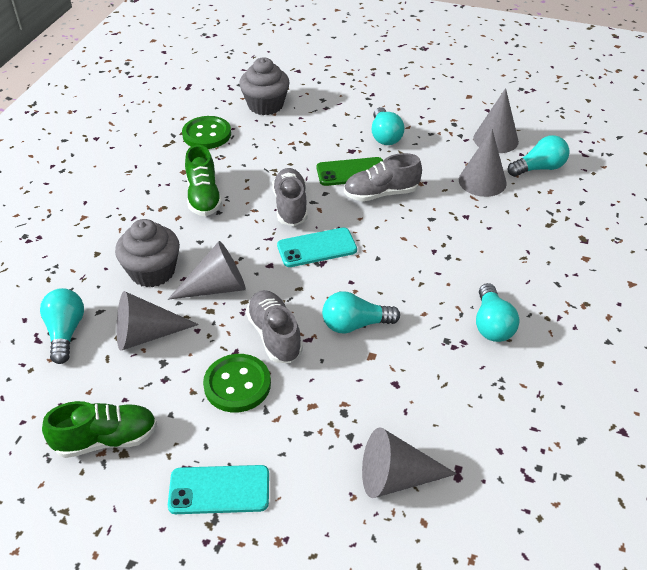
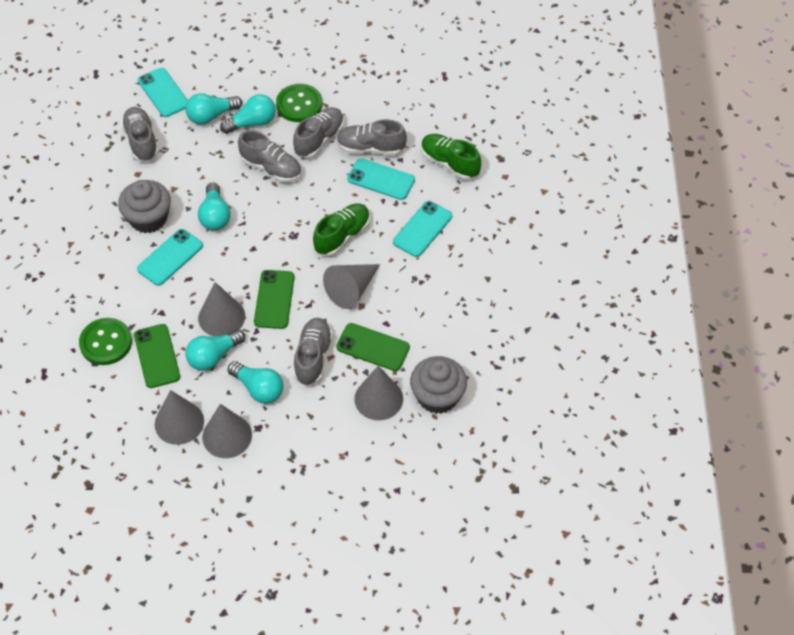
green phone: [317,157,383,186] = 1 -> [134,324,180,388] [254,270,295,329] [336,323,410,371] = 3
grey shoe: [246,290,303,363] [272,168,307,226] [344,153,422,201] = 3 -> [121,107,159,162] [238,130,302,182] [293,107,344,158] [294,318,333,386] [336,119,407,155] = 5
turquoise phone: [168,465,269,514] [277,227,357,267] = 2 -> [137,229,203,286] [138,68,188,117] [347,158,415,200] [393,201,452,257] = 4

